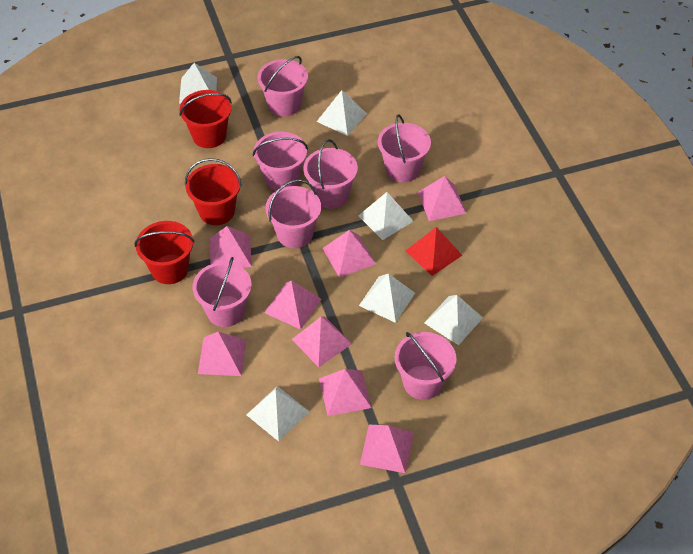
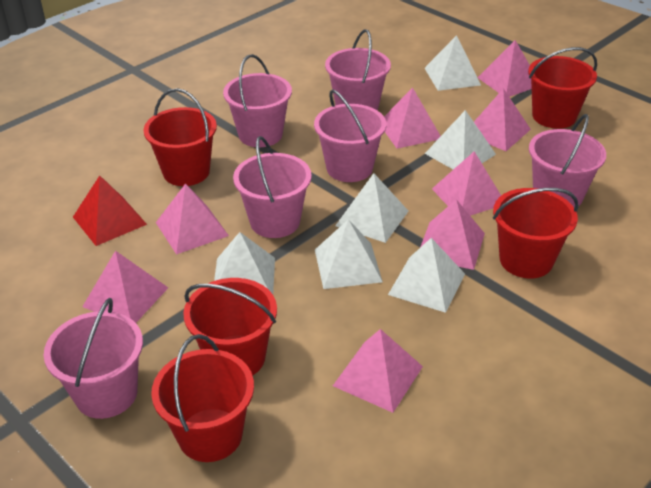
pink bucket: [193,257,252,327] [253,132,308,191] [257,56,308,117] [265,179,321,248] [303,139,358,209] [378,114,431,182] [395,332,457,400] = 7 -> [44,298,143,419] [223,54,292,147] [233,136,312,238] [314,90,386,182] [325,29,391,111] [529,114,606,207] = 6
red bucket: [135,221,194,284] [179,90,232,148] [185,158,242,225] = 3 -> [144,88,217,186] [151,334,254,462] [183,278,277,376] [493,188,579,279] [528,47,597,129] = 5

